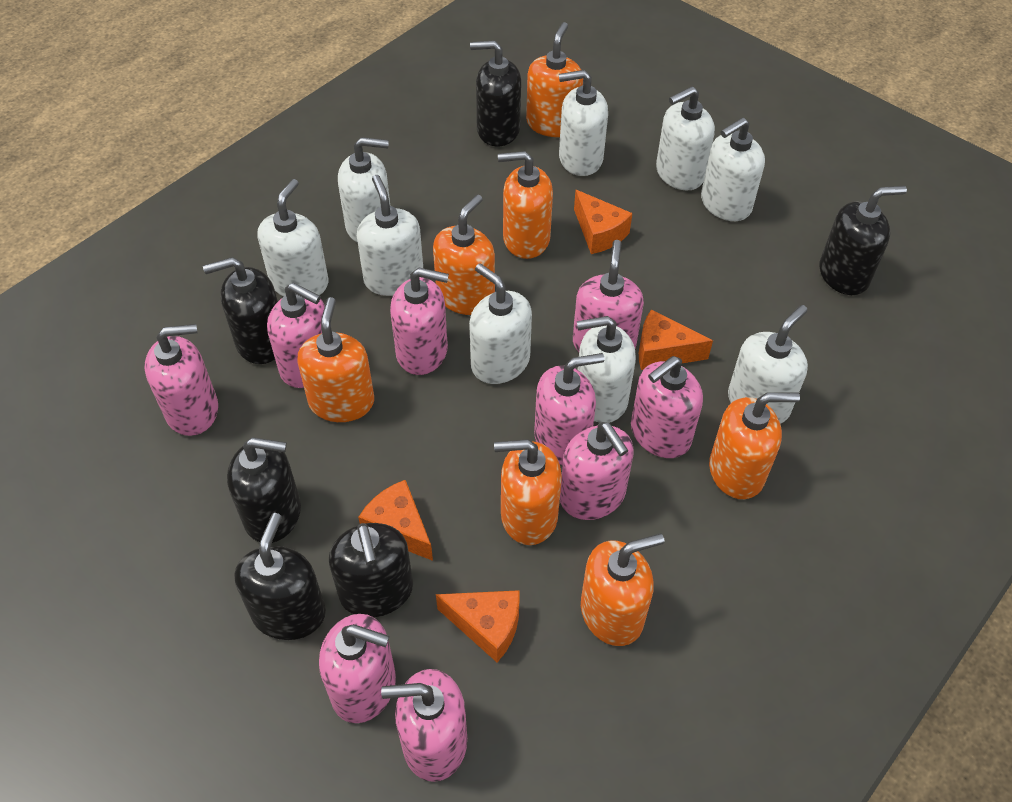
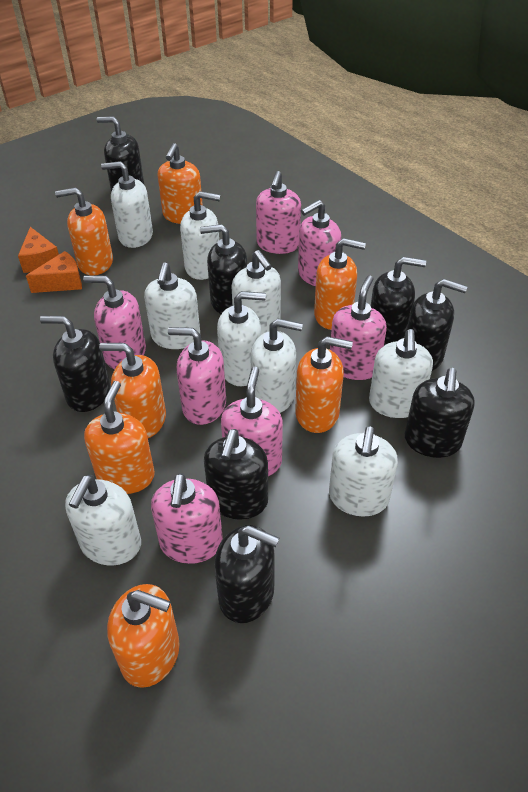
black soap dispenser: [203,257,278,364] [227,437,301,543] [234,513,326,640] [329,523,413,617] [470,40,521,147] [819,185,907,295] = 6 -> [40,316,110,412] [97,116,144,192] [200,224,247,314] [204,429,268,520] [214,525,279,623] [371,257,426,346] [405,368,475,458] [407,279,467,371] = 8
orange cheese: [358,480,433,561] [436,590,520,662] [574,190,632,254] [639,310,713,370] = 4 -> [18,227,59,273] [26,251,82,293] = 2
pink soap dispenser: [145,324,218,436] [267,283,325,388] [319,614,396,723] [381,669,467,782] [390,268,449,375] [534,353,605,465] [560,422,634,520] [573,240,644,352] [631,356,703,458] = 9 -> [83,275,146,369] [151,473,223,564] [168,327,226,425] [221,367,283,476] [256,171,301,254] [298,200,341,286] [330,275,387,380] = 7

